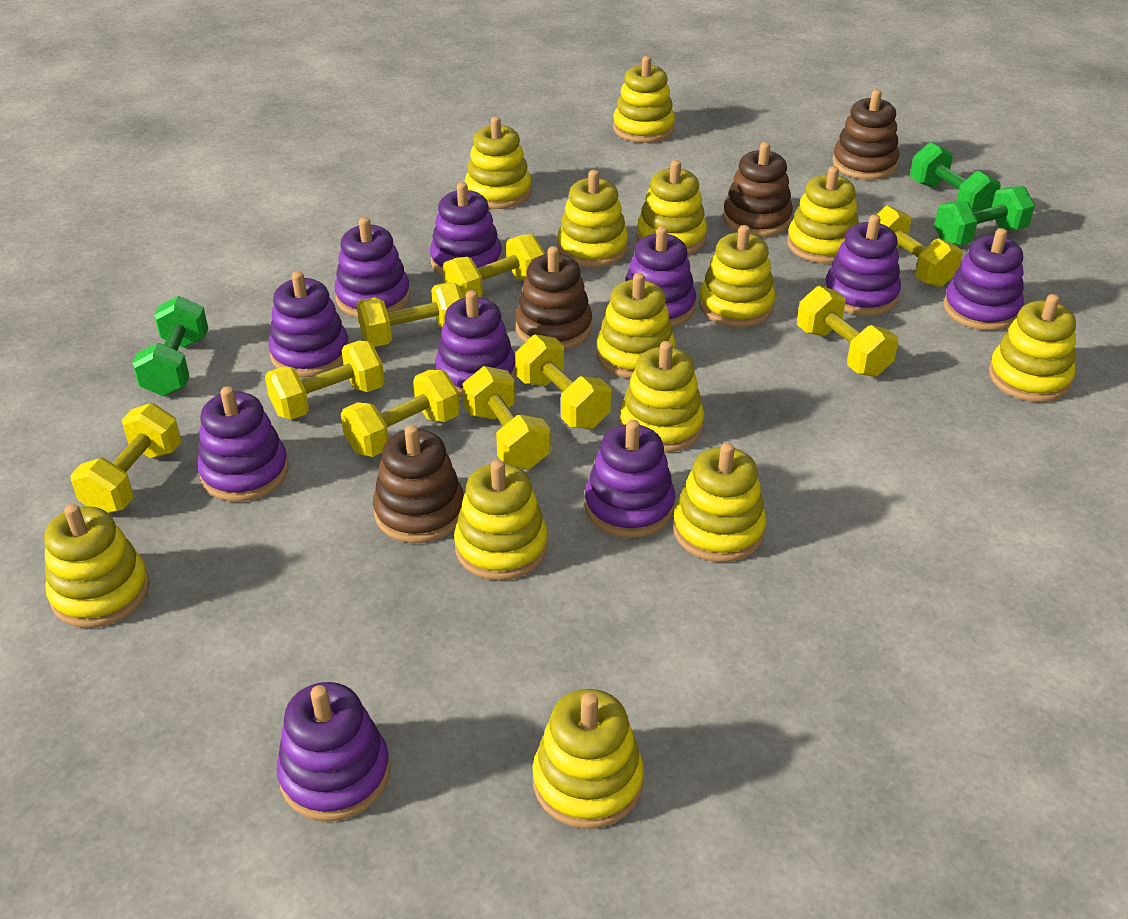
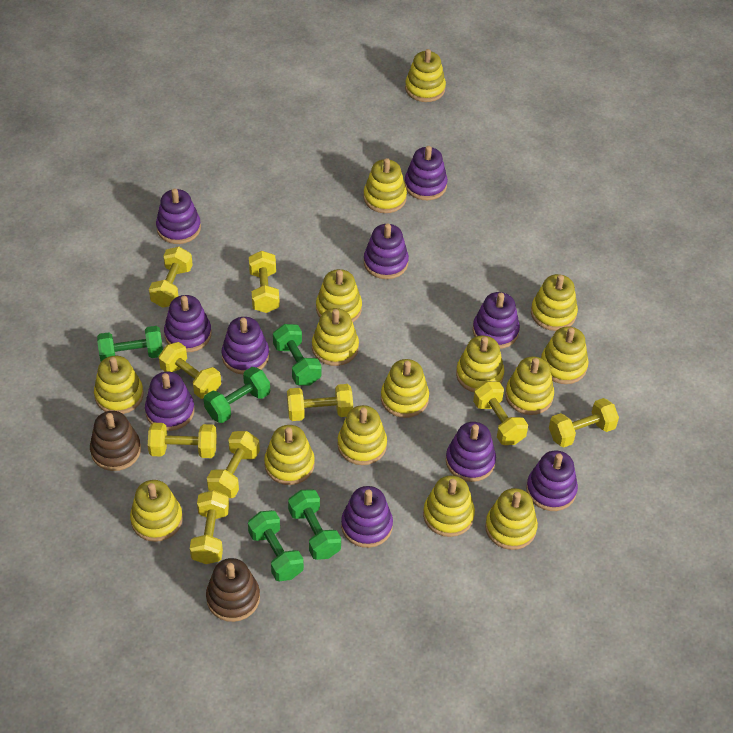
brown stacking toy: [373,425,464,543] [515,246,592,349] [723,142,793,237] [832,90,899,180] = 4 -> [90,411,141,471] [206,558,260,622] = 2
green dumbbell: [132,296,208,396] [910,142,1001,212] [934,186,1035,245] = 3 -> [97,326,163,361] [204,367,270,423] [248,510,304,582] [273,324,322,385] [288,489,341,560] = 5
yellow stacking toy: [44,504,150,628] [454,460,548,580] [465,116,531,209] [532,689,644,829] [557,170,628,267] [596,273,676,378] [613,56,675,143] [620,341,704,453] [636,160,707,255] [673,443,766,562] [699,225,775,327] [787,166,858,263] [989,294,1076,402] = 13 -> [94,356,143,414] [130,480,183,542] [264,425,315,485] [312,308,359,366] [316,269,362,322] [337,405,387,465] [363,158,407,213] [381,359,429,418] [405,49,446,102] [423,475,475,537] [456,335,504,392] [485,488,538,550] [505,356,554,415] [531,274,578,331] [541,326,589,384] = 15

